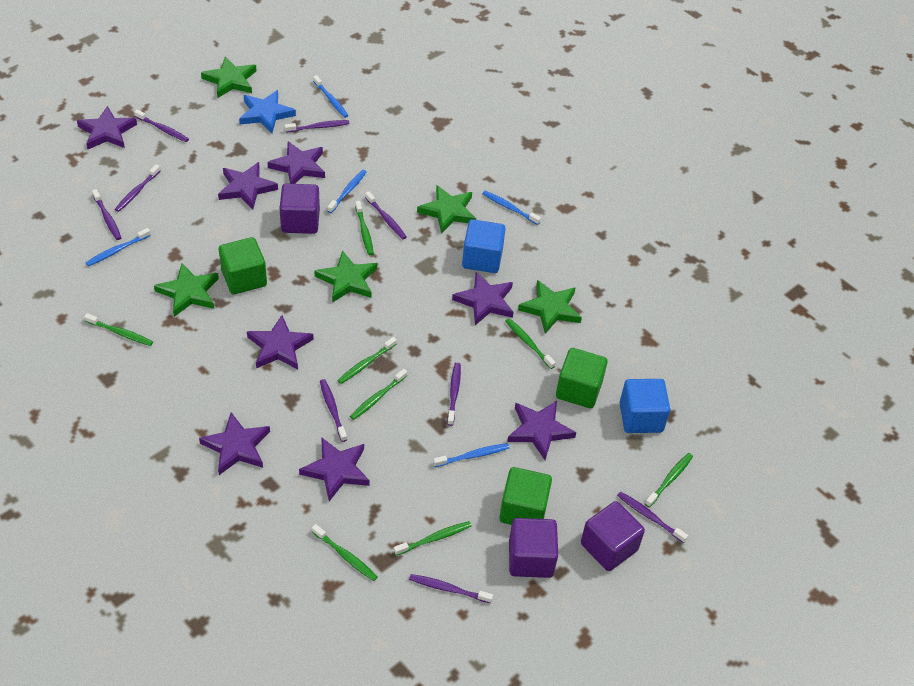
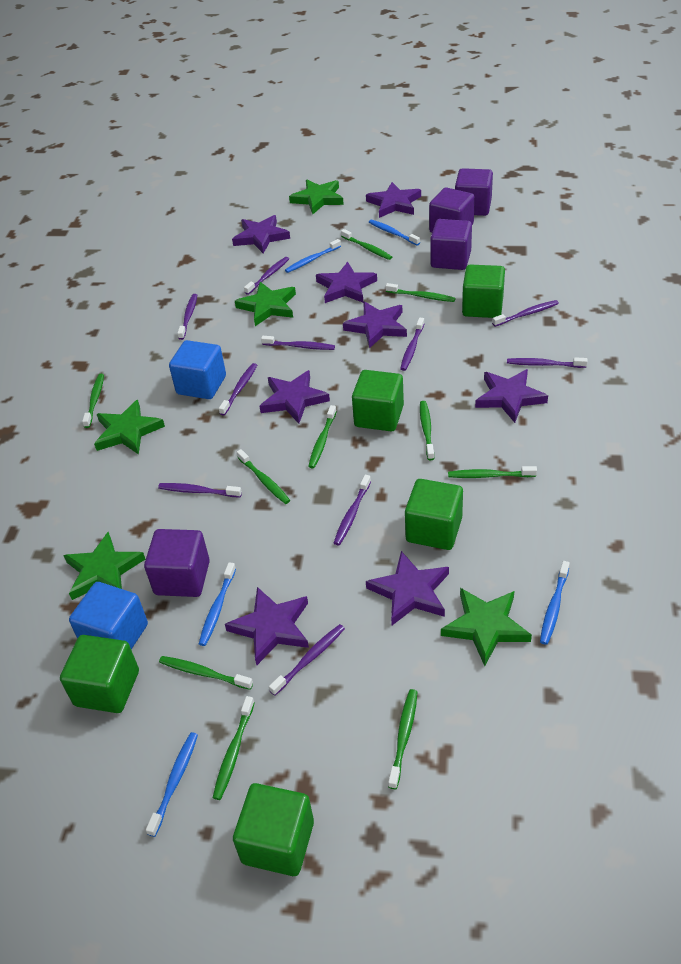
blue star: [239,90,296,133] = 1 -> none = 0
green cube: [219,237,267,295] [499,467,552,525] [556,348,607,408] = 3 -> [60,635,139,713] [233,783,314,876] [352,370,404,431] [405,479,463,550] [462,265,505,318] = 5
green toothbrush: [84,313,153,346] [312,524,378,581] [337,337,397,384] [350,369,407,420] [355,201,374,255] [394,521,471,556] [505,318,556,369] [645,453,693,507] = 8 -> [82,374,104,428] [159,656,253,690] [213,696,255,800] [237,449,290,504] [308,405,337,468] [341,229,392,260] [386,283,456,302] [388,689,418,789] [420,401,434,460] [448,466,537,478] = 10
purple cube: [280,183,320,234] [509,518,558,578] [581,501,645,571] = 3 -> [144,529,210,597] [429,187,475,233] [430,219,472,270] [455,168,493,216] = 4
purple toothbrush: [92,189,121,240] [115,165,161,212] [134,110,189,142] [285,120,349,132] [320,379,347,442] [365,192,407,239] [409,574,493,603] [447,363,461,426] [617,491,688,543] = 9 -> [158,483,242,498] [177,294,197,340] [219,363,257,416] [244,257,289,295] [261,336,335,350] [269,624,345,696] [334,475,371,545] [400,318,424,371] [492,300,559,327] [507,357,588,368] = 10

